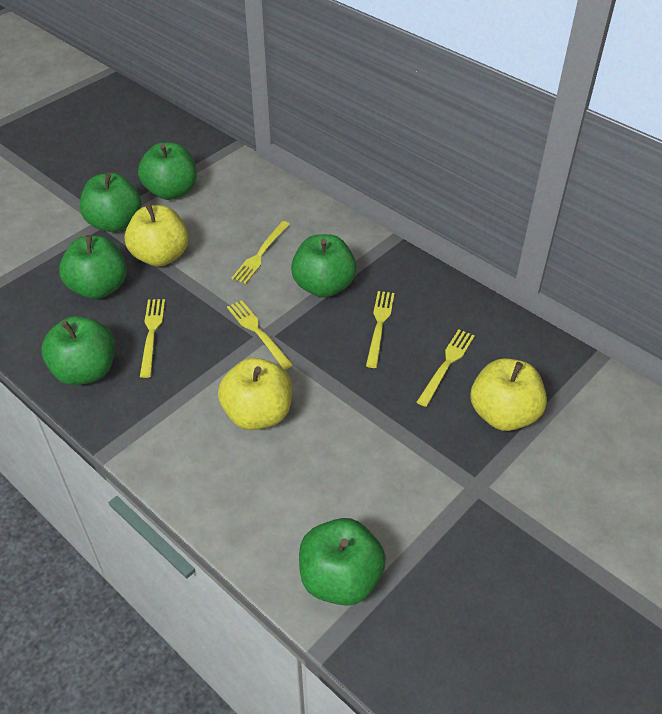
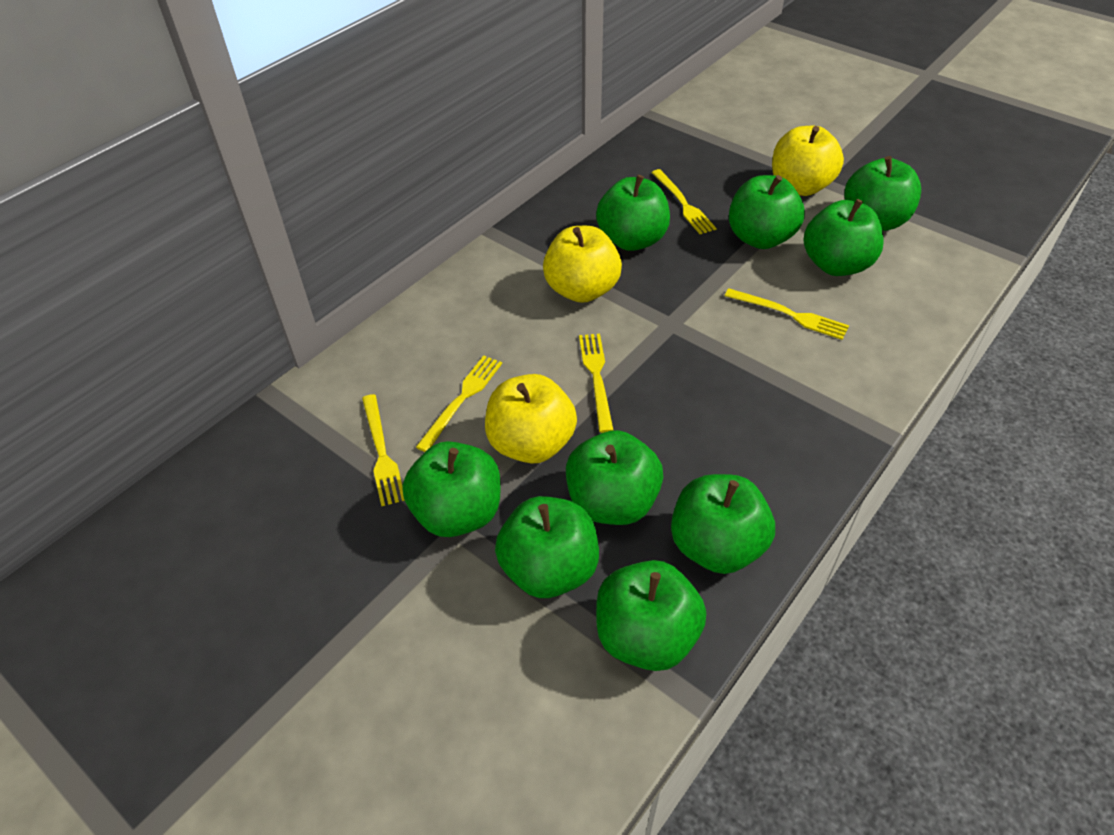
green apple: [41,316,115,385] [59,235,127,299] [80,173,141,232] [138,142,197,200] [291,234,357,298] [299,518,386,606] = 6 -> [403,441,500,537] [495,496,599,598] [566,430,663,525] [596,175,670,251] [596,560,706,671] [671,474,775,574] [729,175,805,249] [804,199,884,276] [845,156,921,231] = 9

